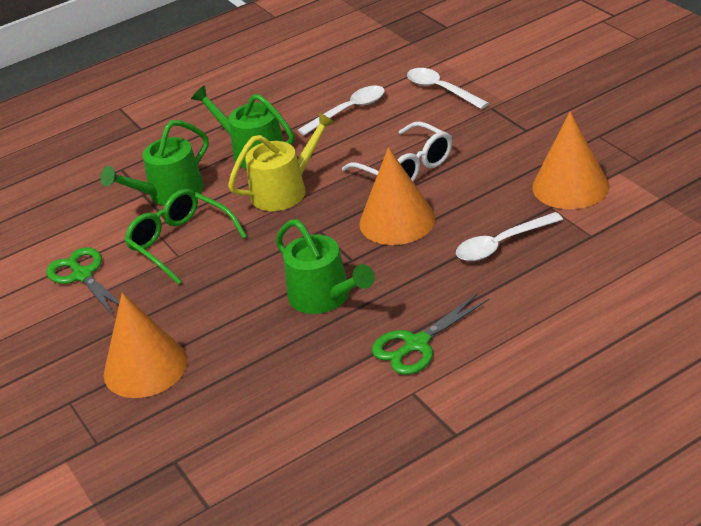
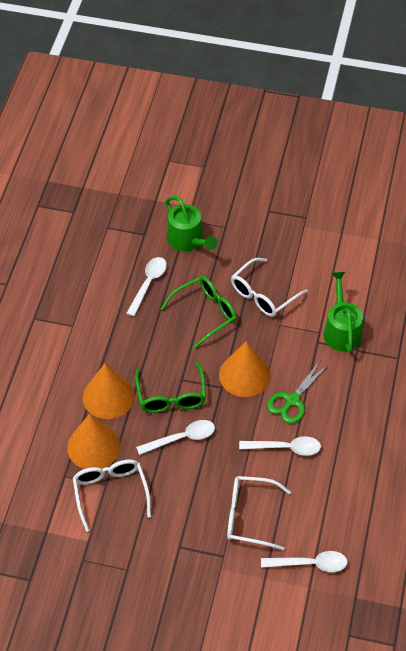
green glasses: [124,189,247,285] = 1 -> [135,362,206,413] [161,276,236,349] = 2
green scissors: [47,247,120,316] [372,293,489,375] = 2 -> [267,361,329,424] = 1
green watering can: [101,120,209,206] [191,85,294,169] [276,219,375,314] = 3 -> [165,196,217,251] [323,272,363,353] = 2
white glasses: [342,121,452,181] = 1 -> [73,460,151,532] [227,476,291,550] [231,258,308,317] = 3
white spoon: [298,85,385,135] [407,68,489,109] [456,212,563,261] = 3 -> [126,257,167,317] [136,420,215,455] [239,436,321,456] [261,551,348,572] = 4
yellow watering can: [228,112,336,211] = 1 -> none = 0

